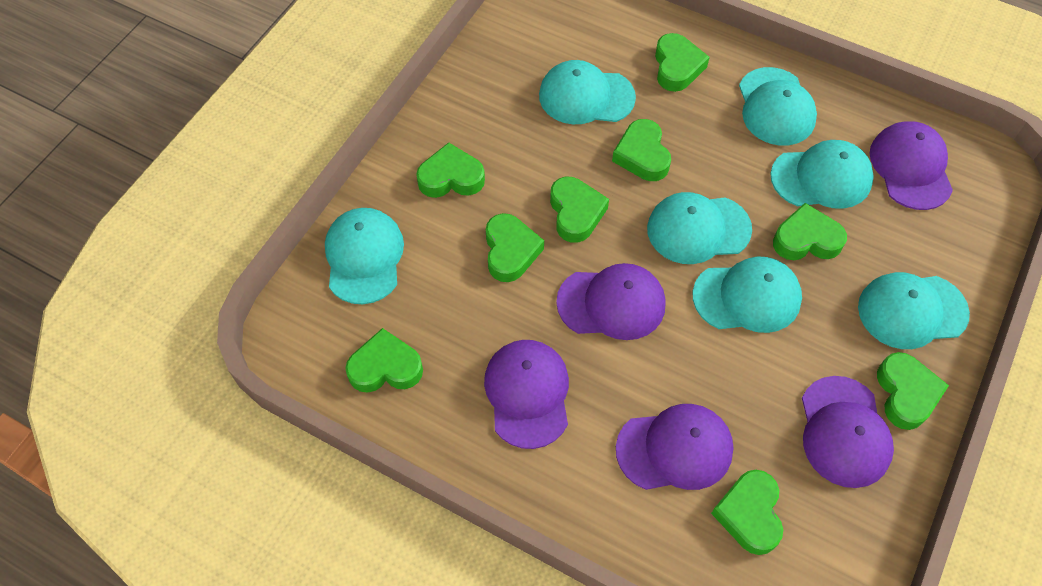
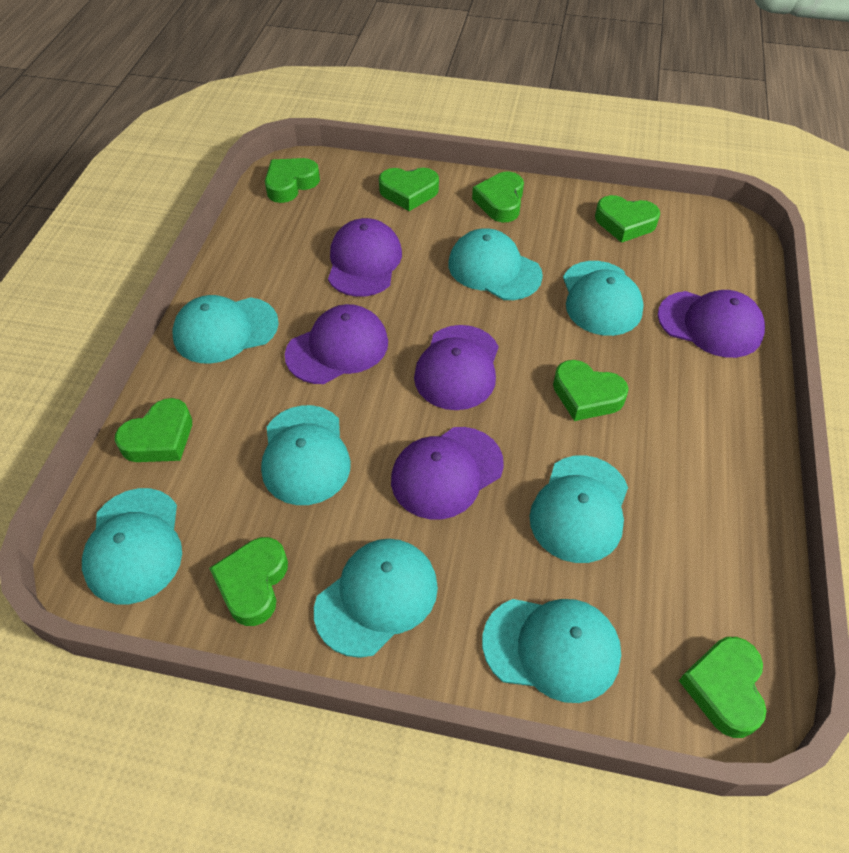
green heart: [345,328,423,393] [416,142,485,198] [486,213,544,282] [550,177,609,243] [612,119,671,181] [655,33,710,92] [711,470,783,555] [773,203,847,260] [877,352,949,430] = 9 -> [115,398,192,462] [209,537,288,626] [265,158,320,203] [379,168,439,211] [472,172,524,222] [553,360,629,421] [595,195,660,243] [679,637,767,738] = 8
turquoise cap: [325,208,404,304] [539,60,636,124] [647,192,752,264] [693,257,802,333] [739,67,817,145] [770,140,874,209] [858,272,970,349] = 7 -> [82,488,182,604] [172,295,279,364] [261,405,351,505] [314,539,438,658] [448,228,543,300] [482,599,621,703] [530,455,628,563] [563,261,644,336] = 8

